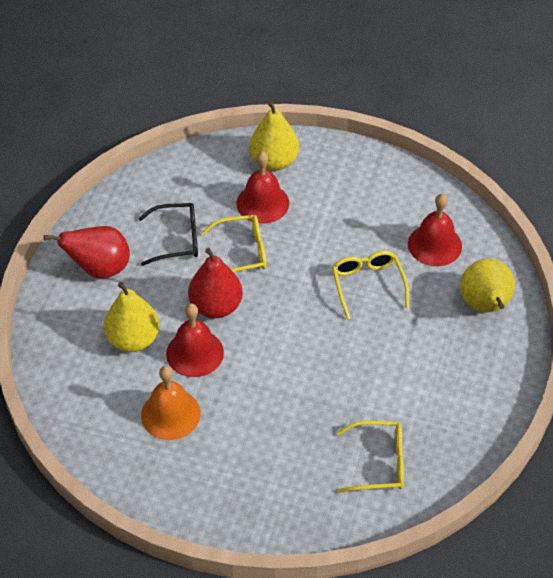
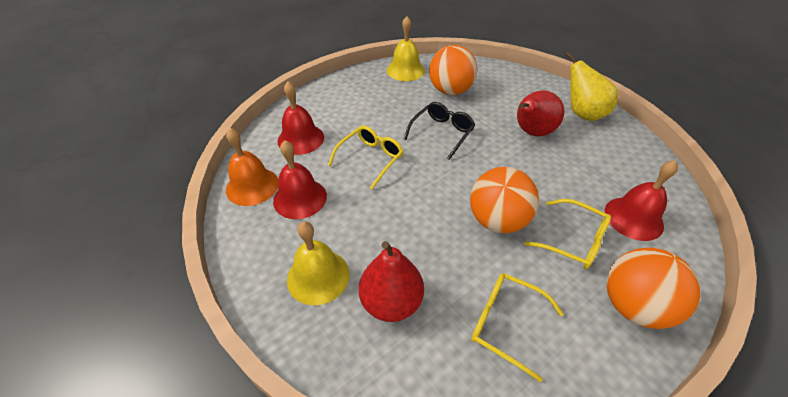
orange ball: none = 0 -> [429,45,477,95] [470,167,539,233] [606,248,701,329] = 3
yellow bell: none = 0 -> [287,221,349,305] [387,16,425,81] = 2
yellow pear: [104,282,160,352] [249,100,299,171] [460,258,515,312] = 3 -> [565,52,618,121] = 1

